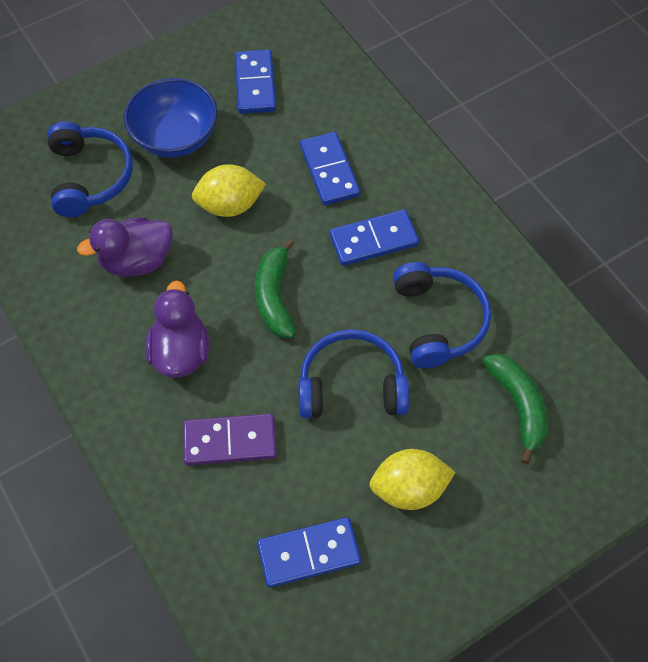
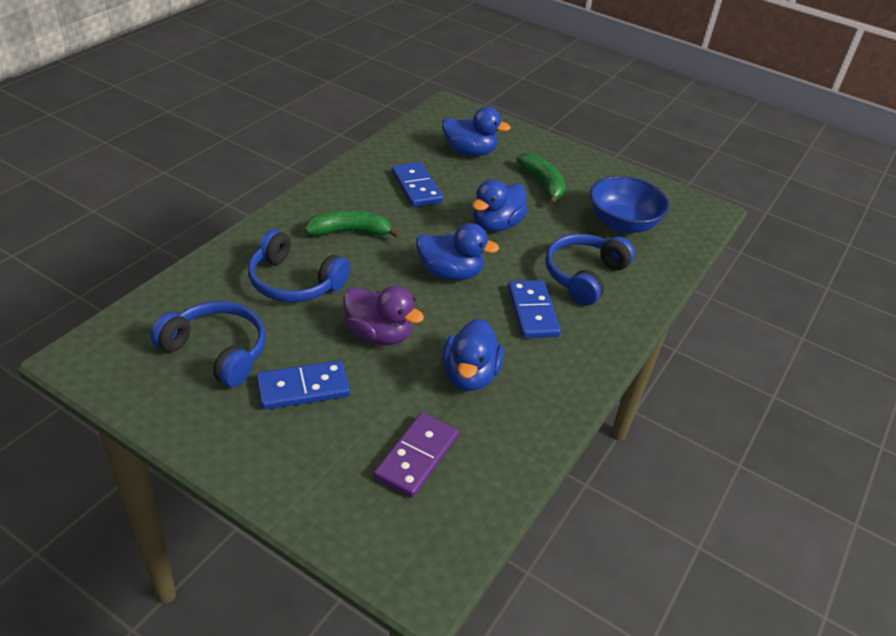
blue domino: [235,49,276,114] [257,517,361,588] [300,132,360,205] [330,210,419,266] = 4 -> [257,361,350,410] [392,162,443,207] [508,280,561,338] = 3
blue duck: none = 0 -> [416,223,499,281] [442,107,511,156] [442,319,504,391] [472,179,528,232] = 4
purple duck: [77,217,173,277] [145,280,209,378] = 2 -> [343,286,424,345] = 1
yellow lemon: [192,164,266,217] [369,449,456,510] = 2 -> none = 0

